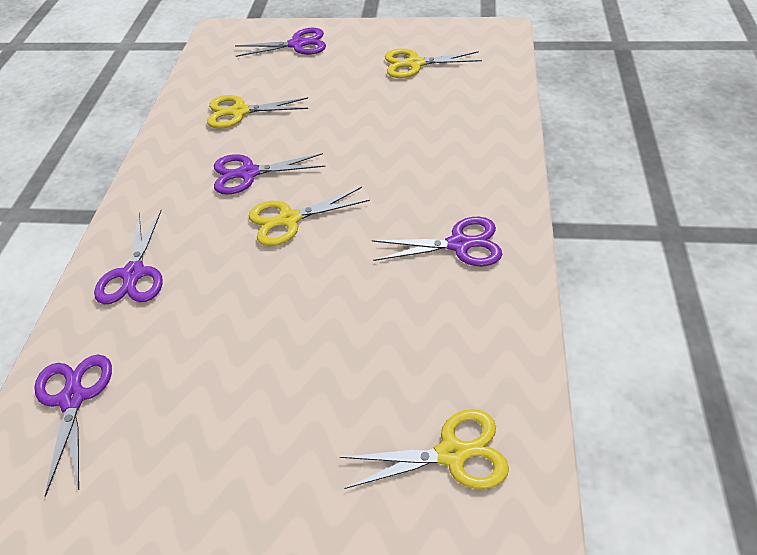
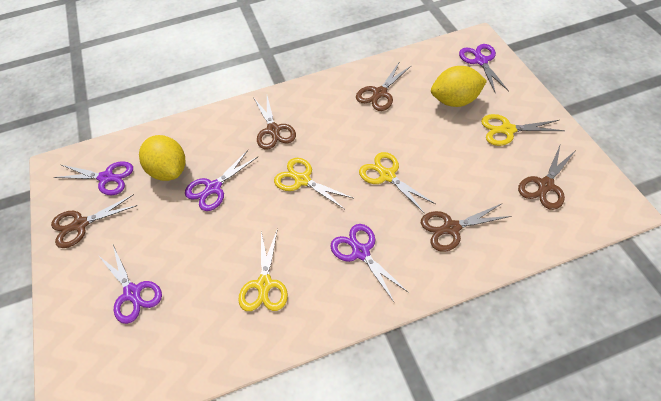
brown scissors: none = 0 -> [51,194,138,248] [253,96,296,150] [356,61,412,111] [421,203,511,252] [518,146,576,210] = 5
yellow lemon: none = 0 -> [139,135,185,181] [431,66,487,107] = 2

